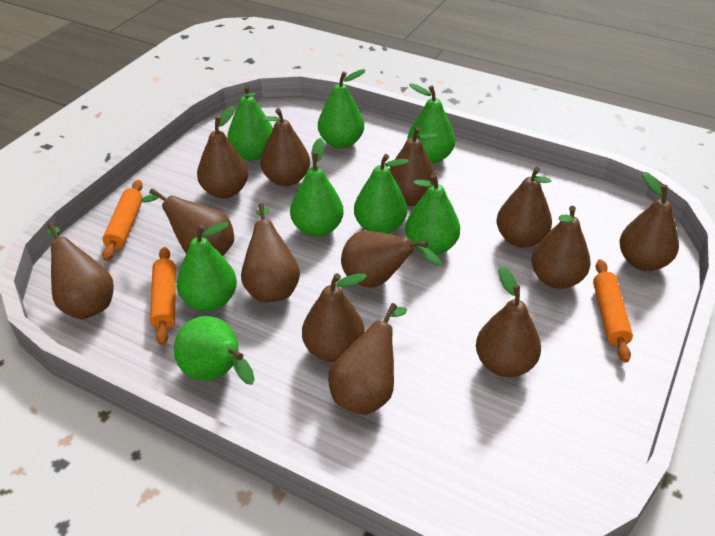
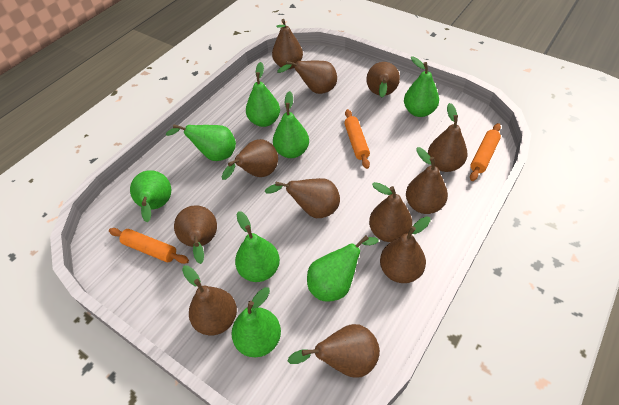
brown pear: [46,223,114,319] [141,188,234,256] [197,106,248,198] [241,203,300,302] [260,108,310,186] [302,273,367,362] [328,303,407,415] [341,231,442,288] [389,127,437,206] [476,266,541,377] [497,167,552,248] [531,206,591,289] [620,172,679,271] = 13 -> [174,205,217,264] [182,265,237,335] [222,139,278,180] [264,178,340,218] [272,19,303,69] [277,61,337,94] [288,324,380,378] [366,62,400,97] [369,182,412,242] [380,216,431,283] [406,147,448,214] [428,103,467,172] = 12

